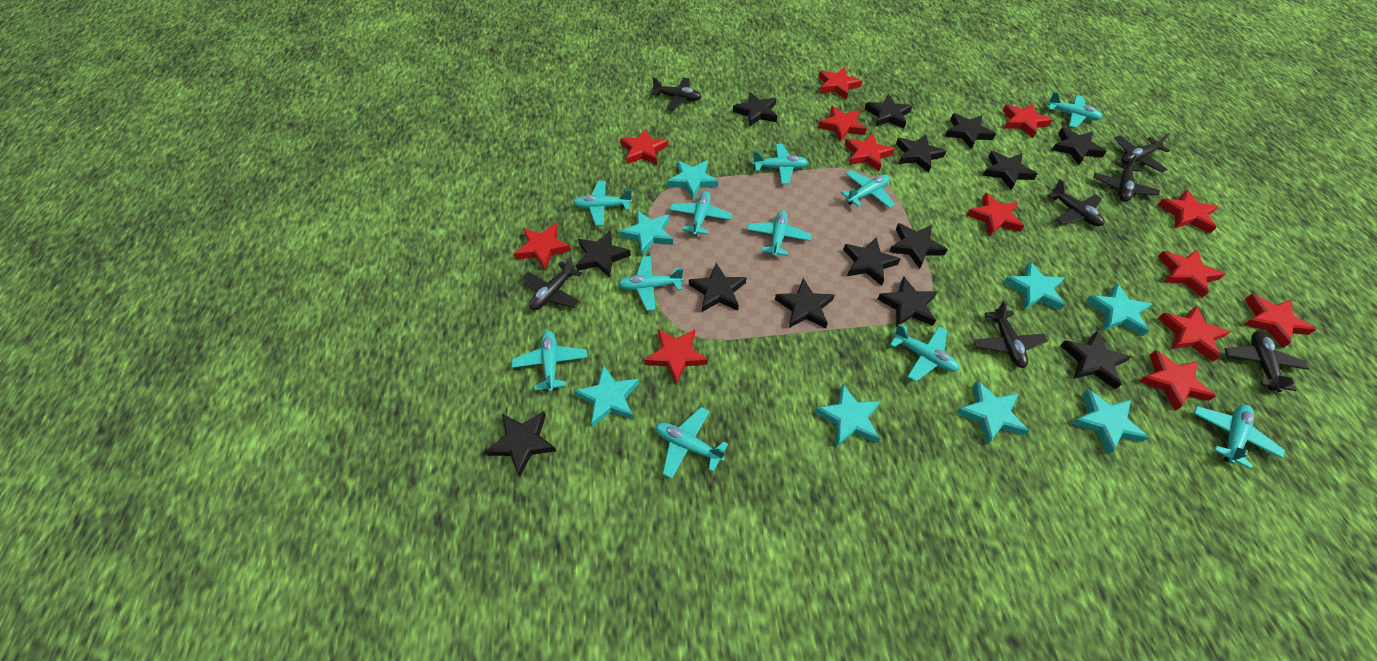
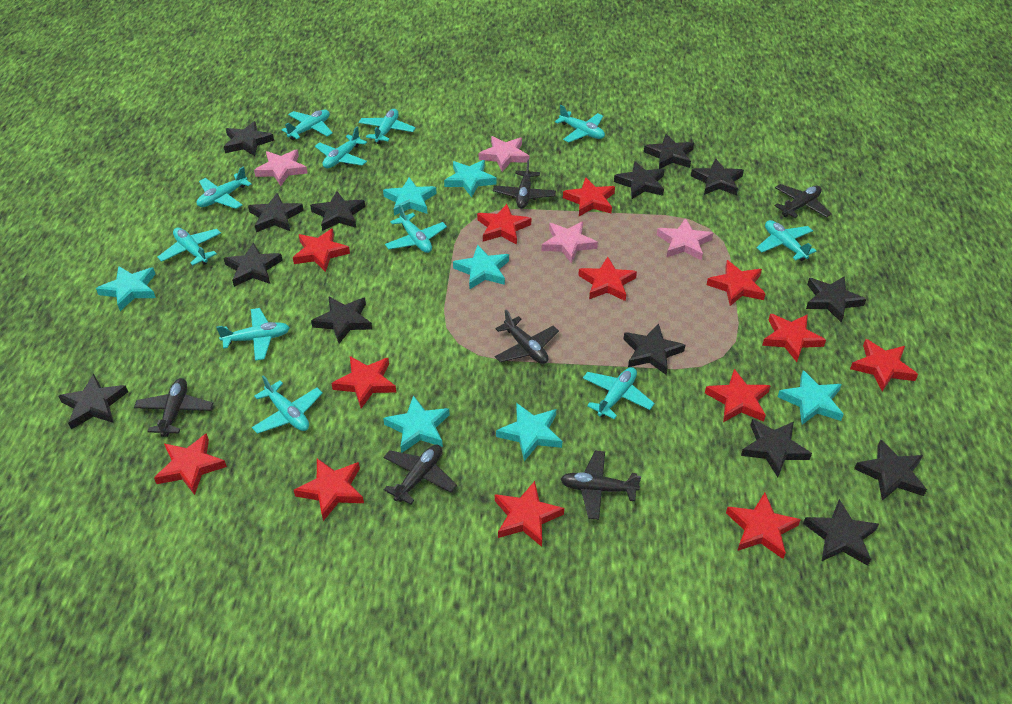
black plane: [522,256,582,310] [652,77,701,111] [974,300,1048,368] [1047,179,1104,226] [1094,154,1160,202] [1114,133,1170,173] [1225,331,1309,392] = 7 -> [134,378,213,437] [384,444,457,505] [493,159,556,209] [495,310,559,364] [560,451,641,520] [775,184,832,218] = 6
pink star: none = 0 -> [254,149,307,186] [479,136,529,172] [542,221,598,263] [657,218,713,260] = 4
turquoise star: [574,365,639,427] [620,210,673,255] [667,160,718,199] [814,384,881,447] [956,381,1029,444] [1003,261,1065,310] [1071,389,1149,454] [1085,283,1152,336] = 8 -> [96,266,156,311] [383,177,437,216] [383,395,450,453] [444,160,497,197] [453,245,509,289] [496,403,562,461] [778,370,844,425] = 7

